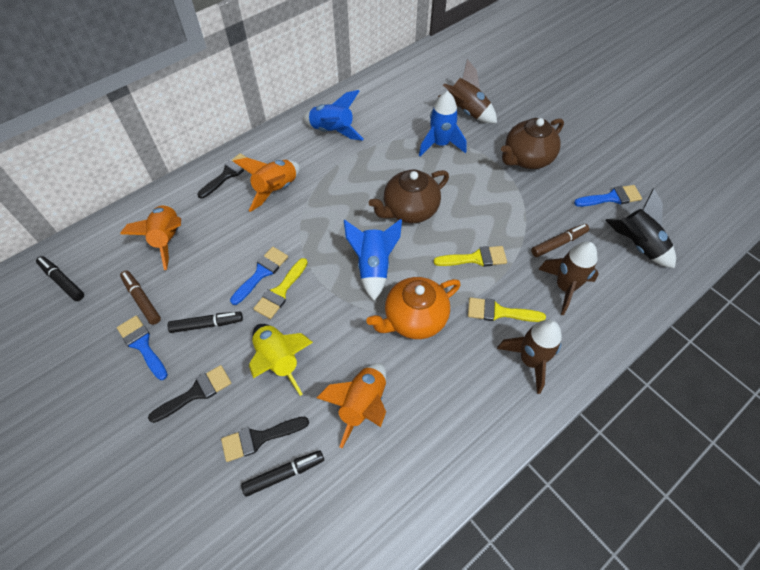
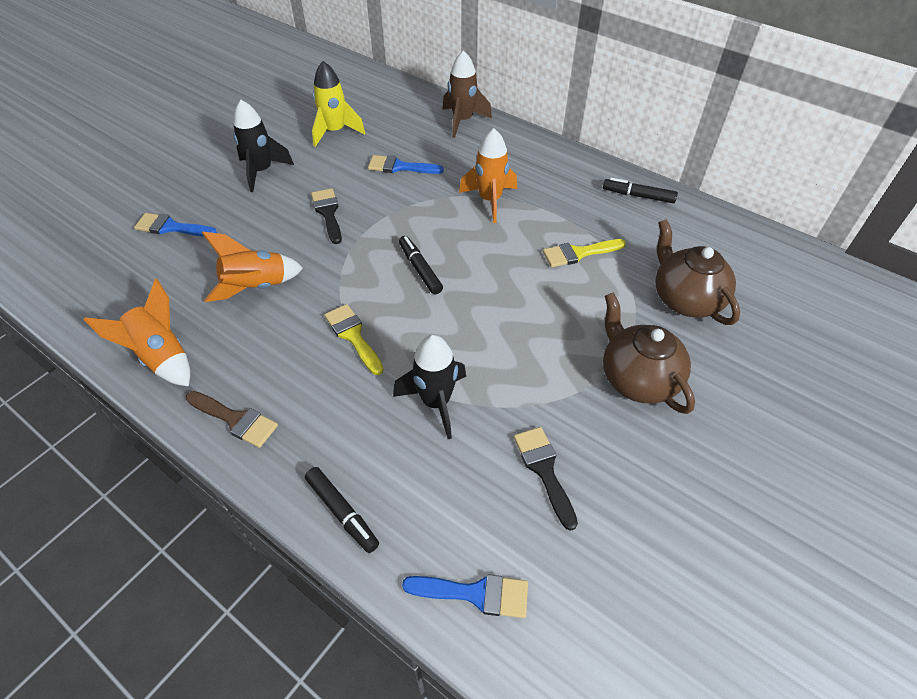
black brush: [148,365,231,423] [197,153,247,199] [221,417,309,462] = 3 -> [311,188,342,244] [514,427,578,531] = 2
black rocket: [605,188,676,268] = 1 -> [233,100,294,192] [393,335,466,439] = 2
blue rocket: [303,90,364,141] [344,219,402,301] [419,91,467,156] = 3 -> none = 0
brown brush: none = 0 -> [186,391,278,448] = 1
brown marker: [120,270,161,325] [531,224,589,257] = 2 -> none = 0
brown rocket: [438,59,497,123] [497,320,562,394] [538,242,599,315] = 3 -> [443,50,492,138] = 1
orange teapot: [366,277,461,339] = 1 -> none = 0
yellow brush: [253,258,308,319] [434,246,507,267] [468,297,546,322] = 3 -> [324,304,383,375] [543,239,626,267] = 2

